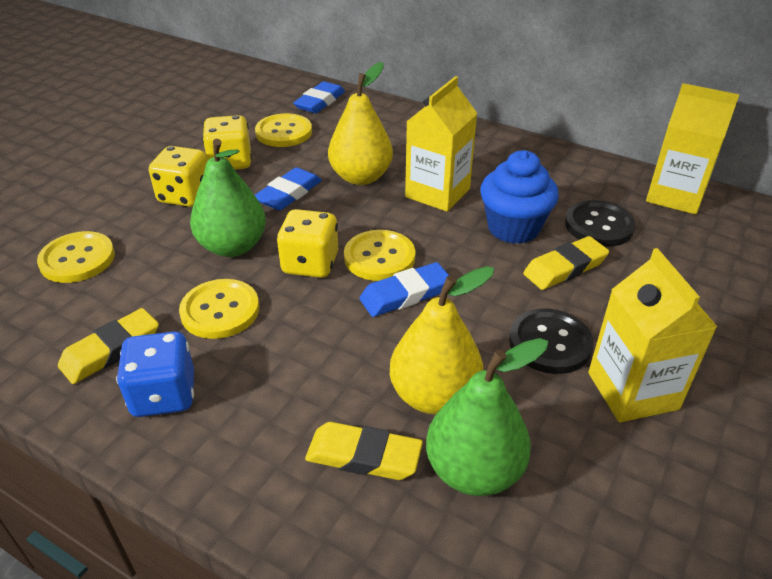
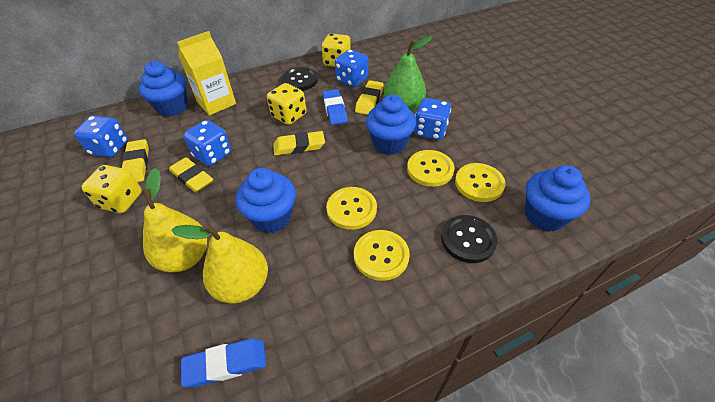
blue cupcake: [480,150,559,244] = 1 -> [139,61,188,117] [236,168,296,233] [366,95,416,155] [525,165,591,231] = 4
blue dice: [116,331,194,417] = 1 -> [74,116,128,157] [183,120,231,166] [335,49,368,87] [414,98,451,140] = 4
blue eraser: [255,167,322,211] [293,81,345,113] [359,262,450,317] = 3 -> [181,338,266,387] [322,89,348,125] = 2
green pear: [190,139,266,257] [426,338,548,496] = 2 -> [384,36,432,111] = 1
yellow carton: [405,76,478,212] [588,248,717,423] [646,83,740,214] = 3 -> [177,31,236,115] = 1
yellow eraser: [58,308,159,384] [305,422,423,480] [523,236,609,290] = 3 -> [122,139,149,182] [169,157,213,193] [273,131,325,156] [355,80,384,115] = 4

